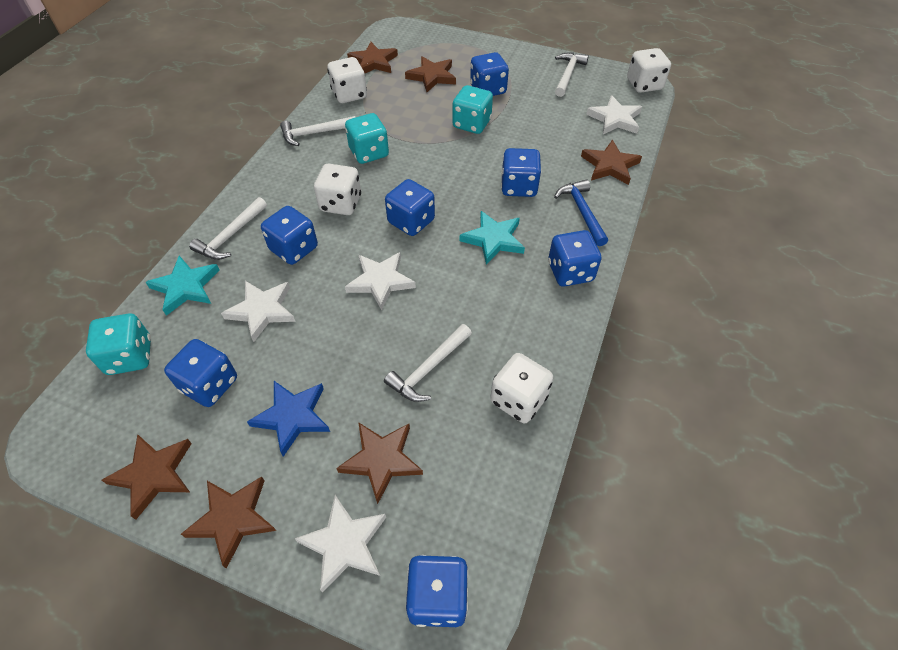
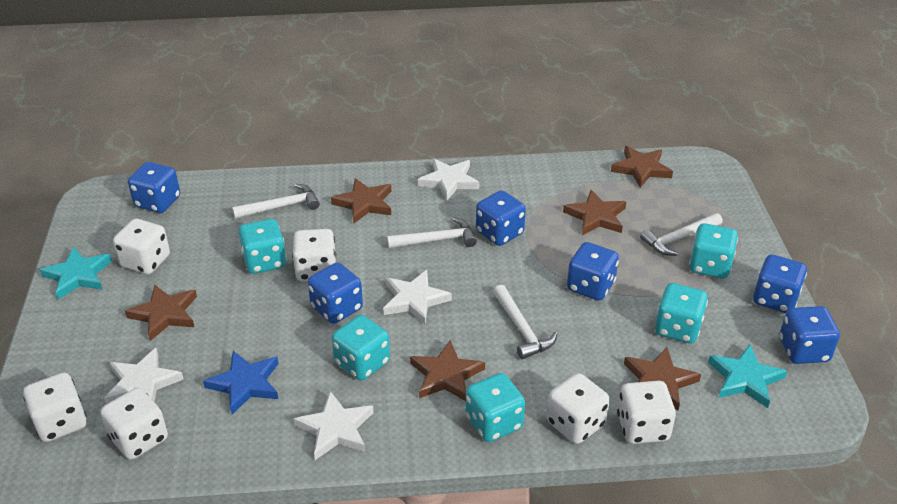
blue dice: [164,339,237,407] [261,206,318,265] [385,179,435,236] [406,555,469,627] [470,52,509,96] [501,148,541,197] [548,230,602,287] = 7 -> [128,162,180,213] [308,262,363,324] [476,190,526,246] [567,242,619,301] [753,254,807,313] [780,306,840,364] = 6
blue hammer: [554,179,608,246] = 1 -> none = 0
turquoise dice: [86,313,151,375] [345,113,389,164] [452,85,493,134] = 3 -> [239,219,287,274] [332,315,390,381] [466,373,525,442] [655,283,708,343] [689,223,738,279] = 5
white dice: [314,164,361,215] [327,57,367,103] [490,353,553,423] [627,48,671,93] = 4 -> [23,373,87,442] [100,388,168,460] [113,219,170,274] [292,229,336,281] [547,373,610,444] [617,381,676,444] = 6

